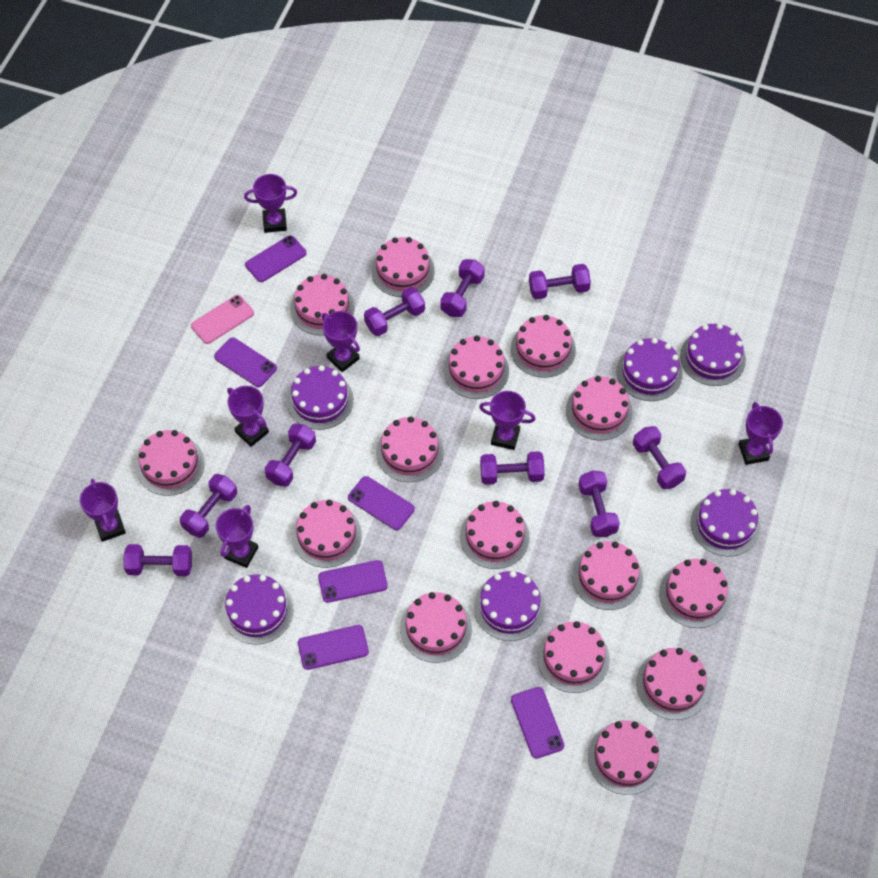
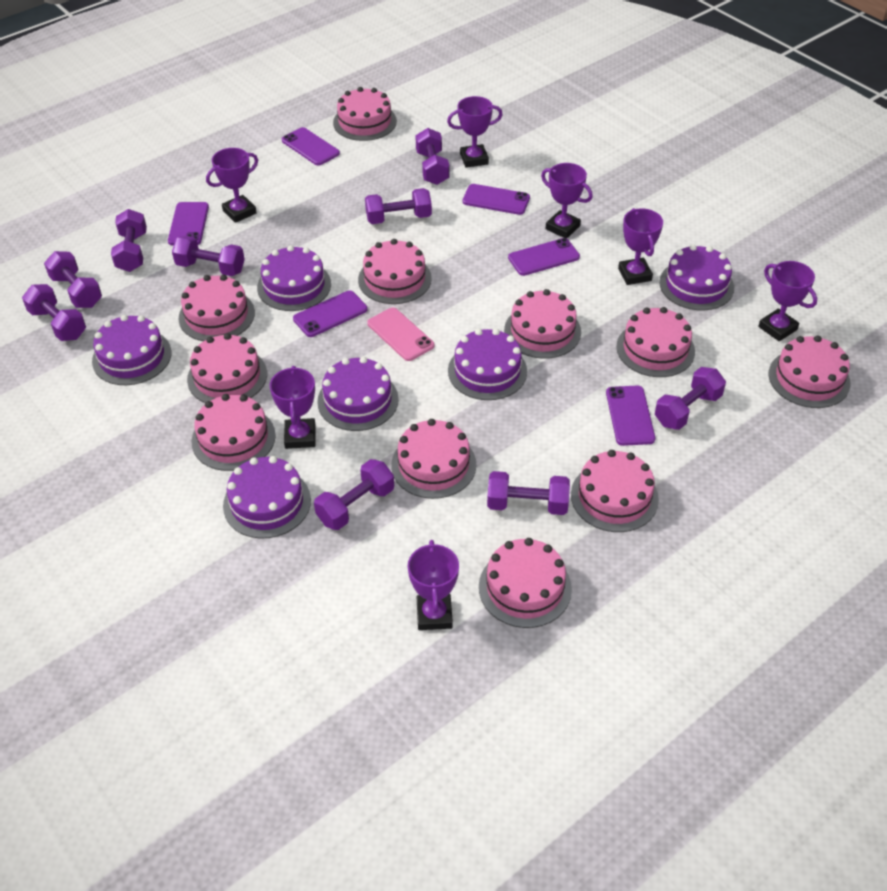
pink cake: [136,430,204,496] [290,274,355,336] [292,500,362,568] [371,237,435,297] [376,416,444,482] [400,592,472,663] [443,336,509,399] [460,501,530,569] [511,315,576,378] [537,621,610,693] [566,376,633,440] [572,541,643,610] [588,720,663,795] [636,648,710,720] [659,559,731,628] = 15 -> [179,275,255,341] [187,333,267,403] [191,394,276,471] [333,87,397,141] [358,239,432,304] [391,419,476,499] [479,538,572,628] [504,289,581,359] [571,450,659,532] [616,307,695,377] [769,335,850,408] = 11

